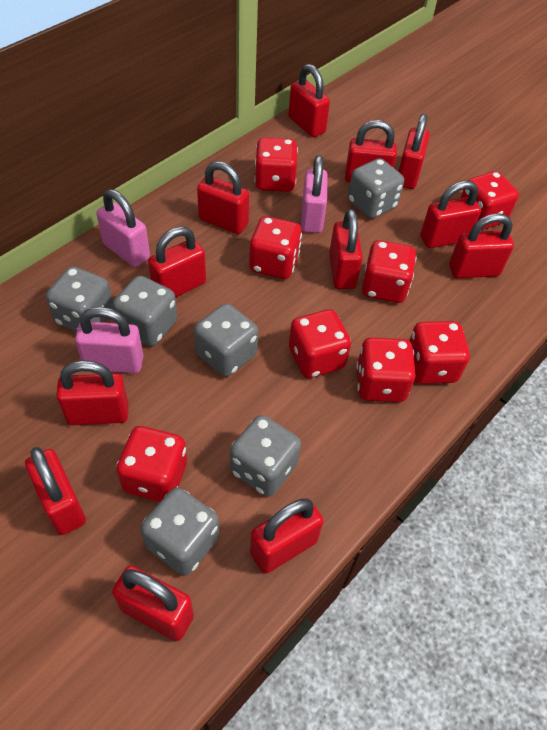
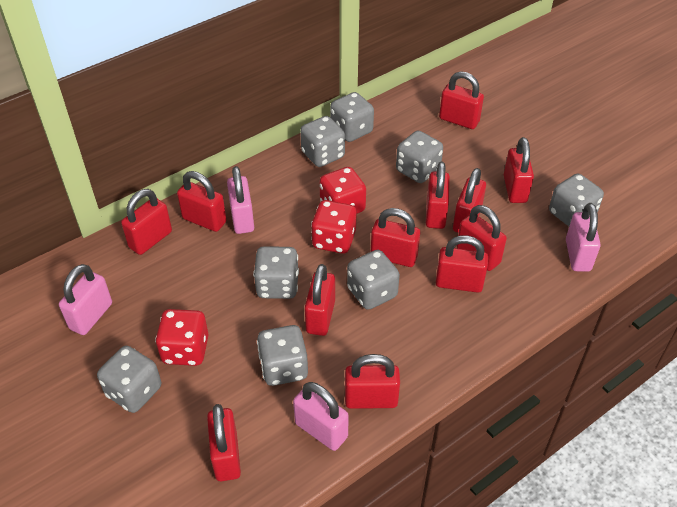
grey dice: [46,266,113,332] [112,276,177,346] [140,487,219,575] [194,303,258,377] [230,415,301,497] [348,158,404,219] = 6 -> [97,346,161,413] [253,246,299,299] [257,325,308,386] [300,116,345,167] [330,92,374,142] [347,250,400,310] [396,131,443,183] [549,174,604,226] = 8
pink padlock: [75,307,144,373] [96,189,150,267] [301,155,328,233] = 3 -> [59,264,112,335] [227,166,254,234] [293,382,349,451] [566,203,601,272] = 4
red dice: [116,426,187,502] [249,216,302,279] [254,137,298,192] [289,309,351,378] [356,337,416,402] [362,240,417,303] [409,321,470,384] [461,171,519,230] = 8 -> [155,309,208,366] [311,200,356,254] [320,167,366,214] = 3

